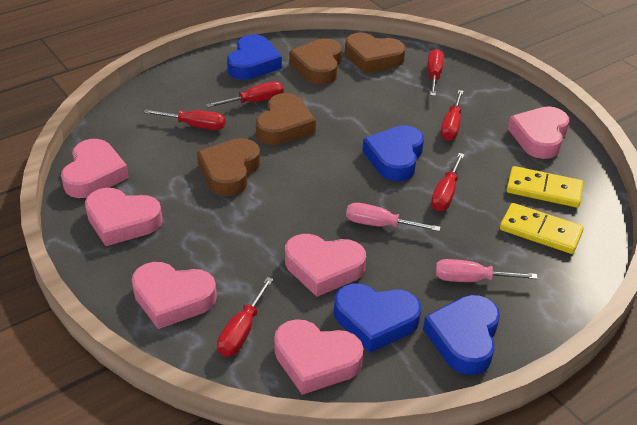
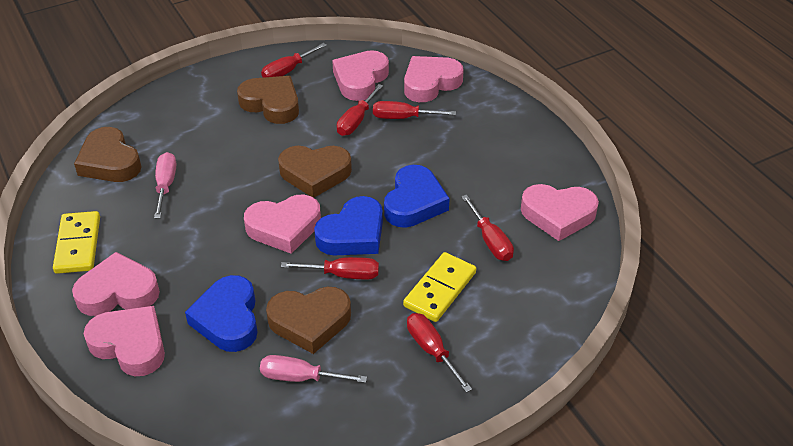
blue heart: [227,34,282,80] [334,284,421,353] [362,125,424,181] [423,295,500,375] = 4 -> [185,275,257,352] [314,196,383,255] [384,165,450,228] = 3

